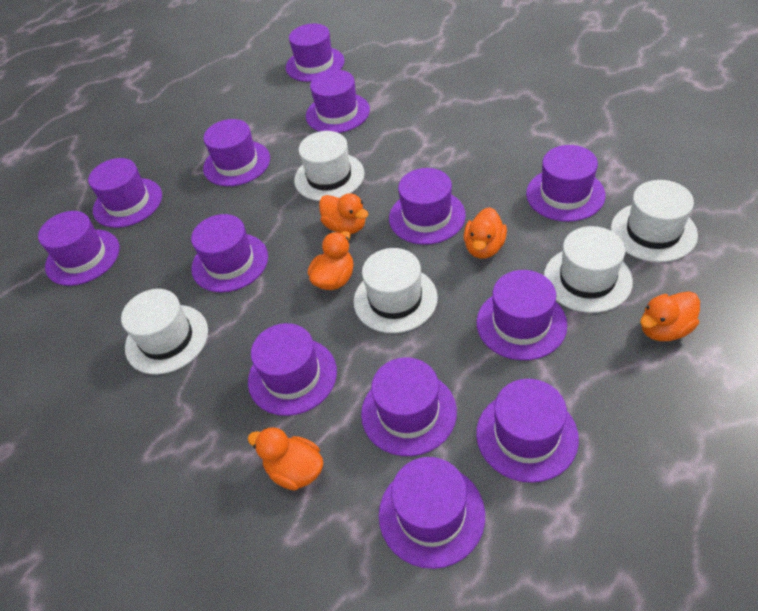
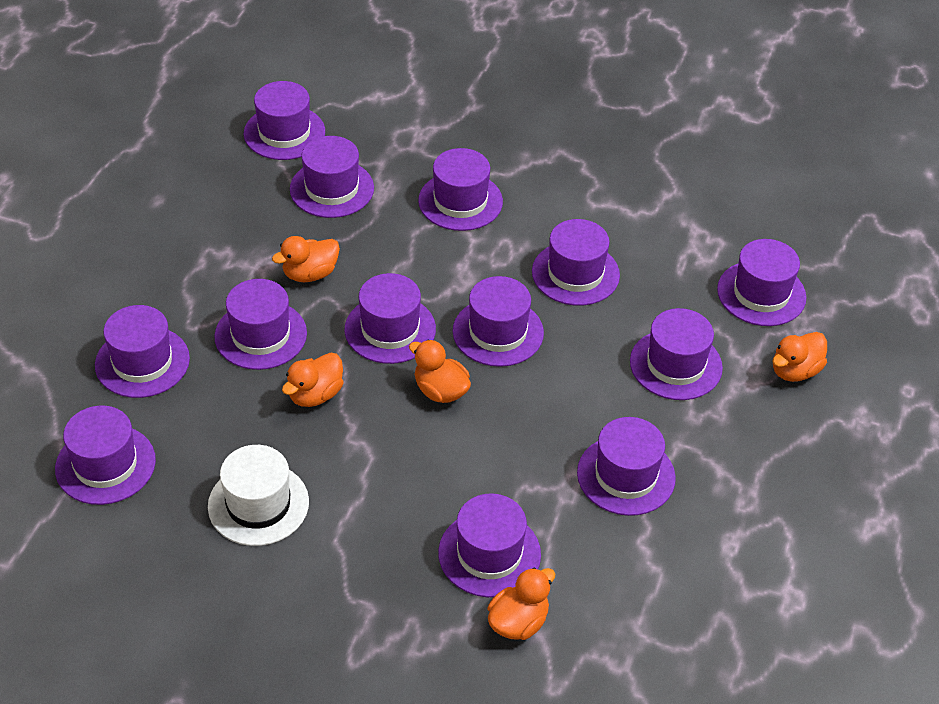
white hat: [121,289,208,375] [294,131,365,201] [354,248,438,333] [544,226,633,313] [611,180,698,262] = 5 -> [208,445,309,546] = 1

